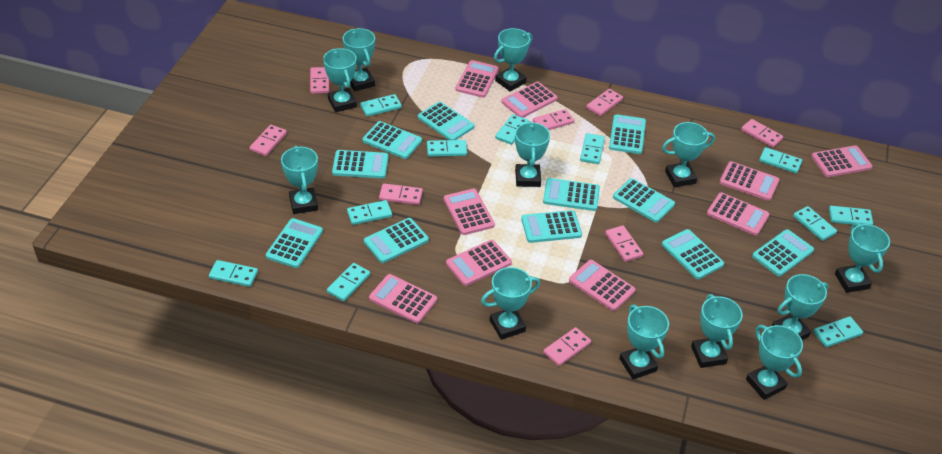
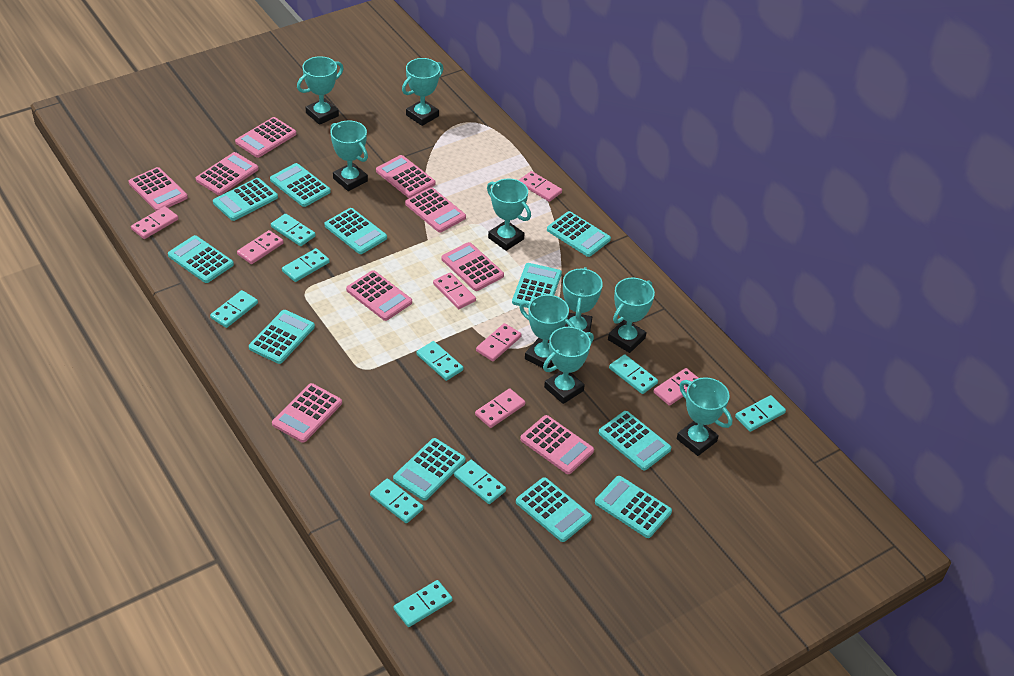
pink domino: [249,125,287,156] [310,67,329,94] [379,183,423,205] [533,109,574,130] [543,327,591,366] [586,89,623,116] [605,225,643,262] [741,119,783,148] = 8 -> [131,206,178,239] [237,230,284,264] [433,272,476,309] [475,388,525,428] [476,323,522,361] [519,171,562,202] [653,368,698,406] = 7
turquoise domino: [209,260,258,287] [327,263,370,301] [347,200,392,225] [360,94,402,117] [427,140,467,157] [495,114,529,145] [580,133,605,164] [759,147,802,174] [793,206,837,241] [813,316,863,347] [829,206,873,225] = 11 -> [210,290,258,328] [271,214,316,246] [282,248,330,282] [370,478,424,523] [394,580,453,627] [416,341,463,381] [454,460,506,504] [609,354,658,394] [735,395,786,432] = 9
turquoise trophy: [281,146,318,214] [323,48,357,112] [343,28,375,91] [481,267,540,340] [494,28,533,92] [515,121,550,187] [619,304,669,379] [662,122,715,187] [691,294,743,368] [746,325,803,400] [772,274,828,340] [835,223,890,293] = 12 -> [297,56,344,125] [330,120,368,191] [402,58,443,126] [487,178,531,251] [519,295,574,368] [543,327,594,404] [563,267,603,333] [608,278,655,353] [677,377,732,456] = 9

